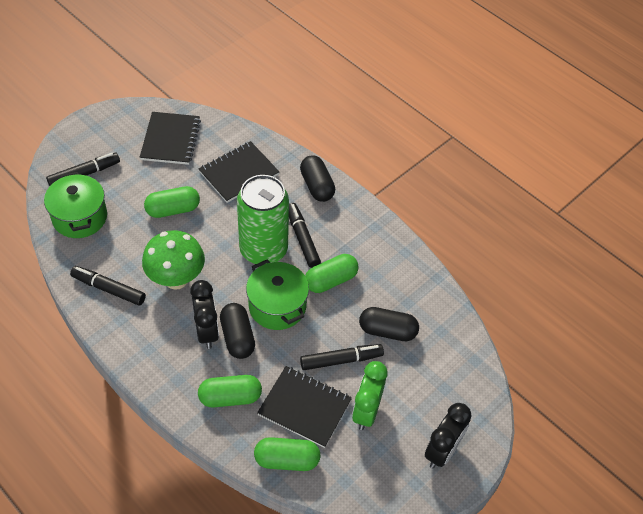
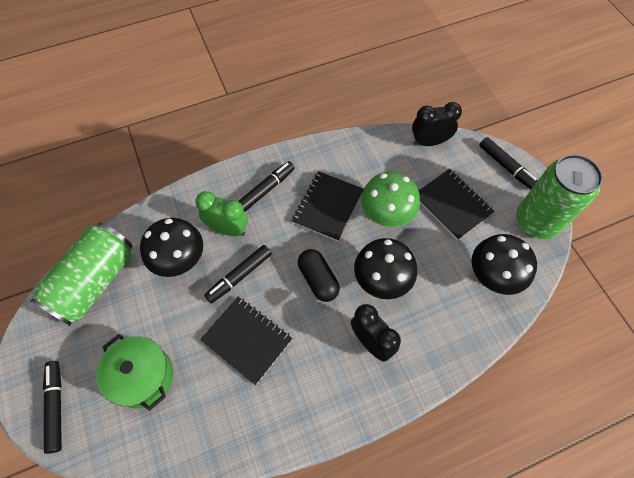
black capsule: [220,303,255,359] [300,155,335,202] [359,307,419,341] = 3 -> [298,249,340,302] = 1
black mushroom: none = 0 -> [140,218,203,277] [354,238,417,299] [472,234,537,295] = 3
green can: [237,175,289,264] = 1 -> [30,223,133,326] [516,154,603,239] = 2
green capsule: [144,186,200,218] [198,375,262,408] [254,437,321,471] [305,254,359,293] = 4 -> none = 0
green pot: [44,172,107,238] [246,259,309,330] = 2 -> [96,334,173,411] = 1

